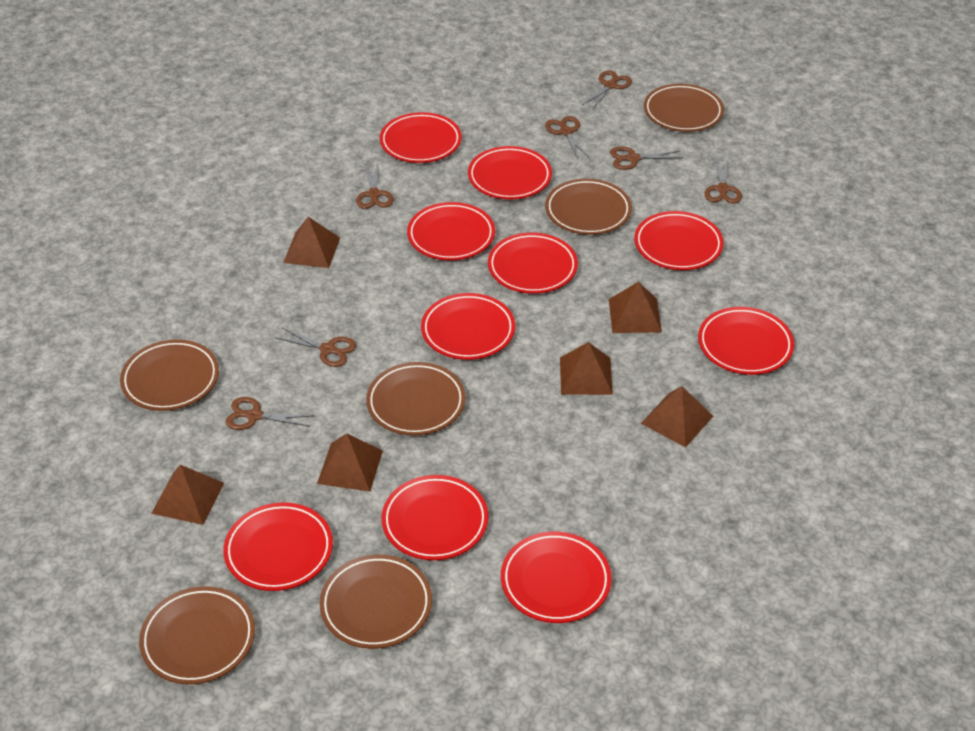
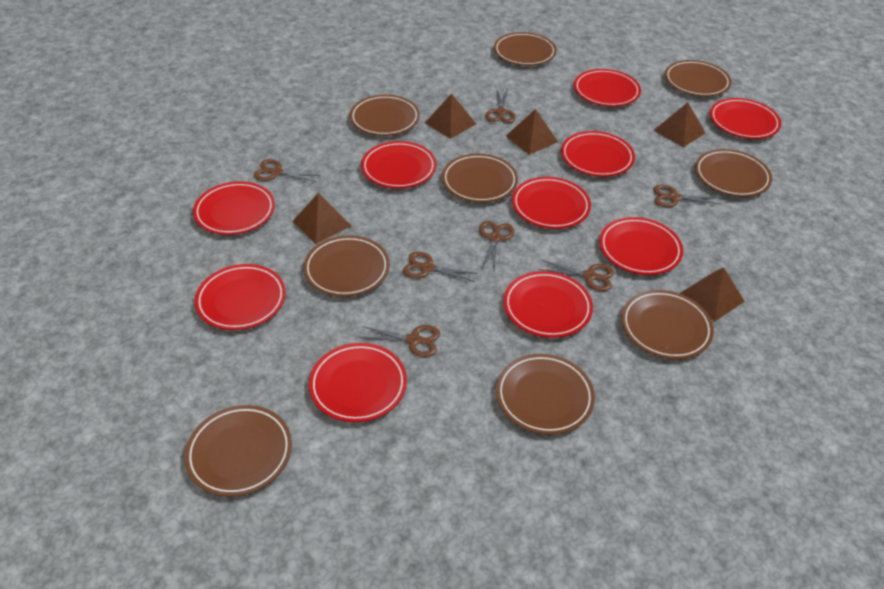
brown plate: [120,339,219,411] [139,586,255,684] [319,554,432,649] [366,362,465,436] [545,179,632,235] [644,84,724,132] = 6 -> [185,405,292,497] [303,235,390,297] [350,95,420,136] [442,154,518,203] [494,32,557,66] [496,354,595,435] [621,290,714,359] [665,60,731,97] [695,149,772,197] = 9
brown pyramid: [151,465,224,525] [283,217,340,268] [317,433,383,492] [560,342,613,395] [609,282,662,333] [641,386,713,448] = 6 -> [293,193,351,244] [425,94,476,139] [506,109,558,155] [653,102,706,147] [679,267,745,322] = 5

